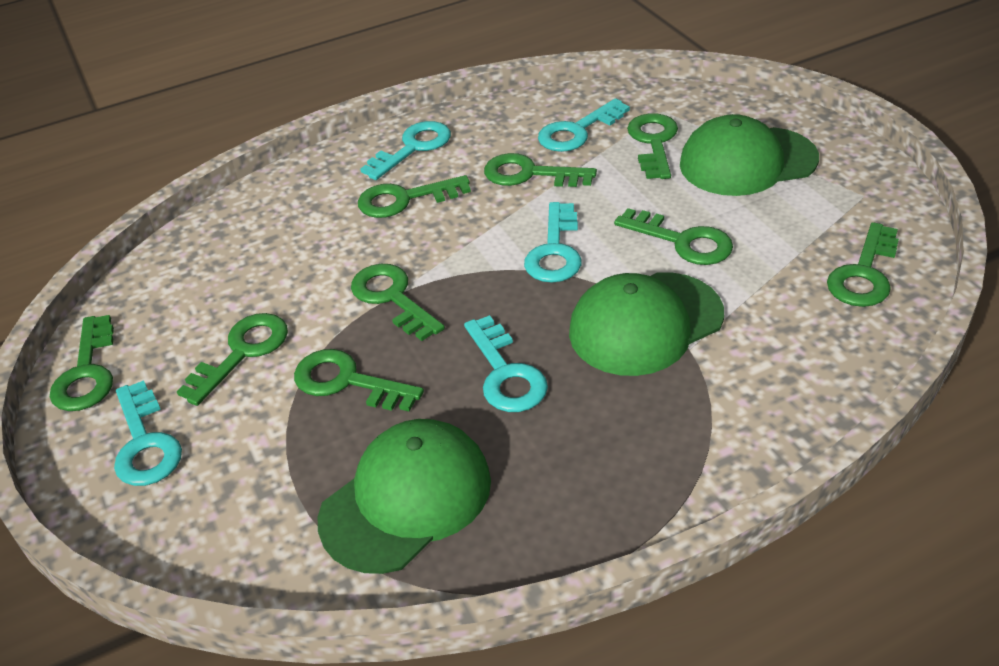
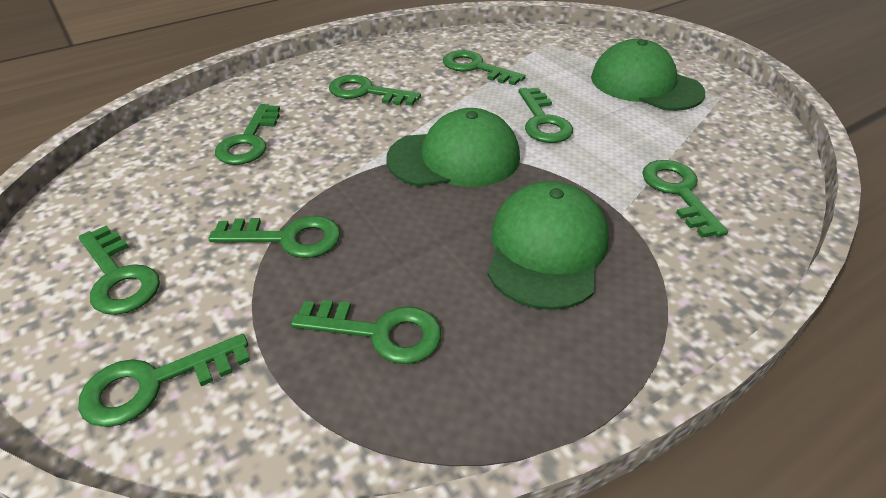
turquoise key: [114,381,182,486] [360,121,451,180] [464,315,548,412] [524,202,581,283] [538,98,630,152] = 5 -> none = 0

